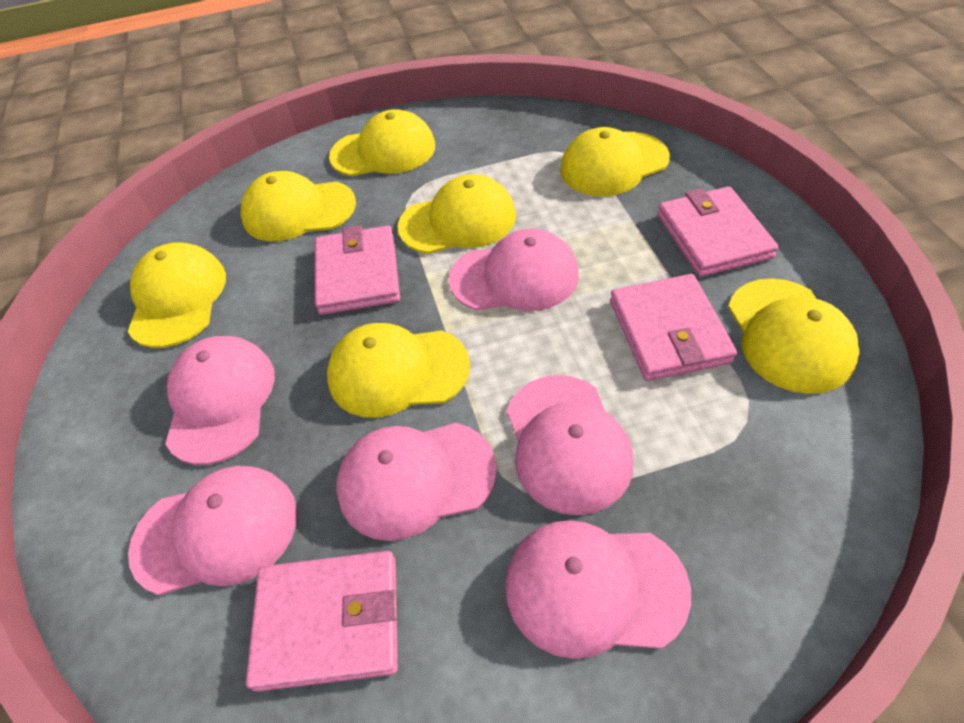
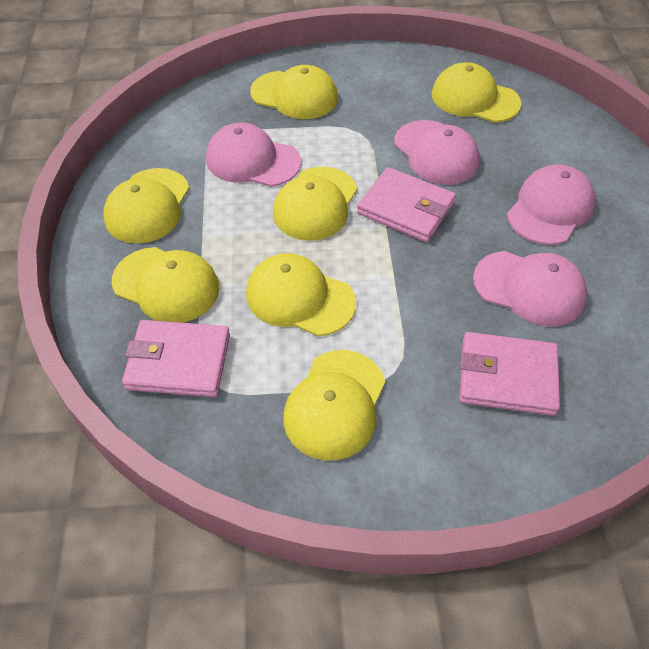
pink cap: [128,466,297,596] [165,336,275,465] [336,423,497,541] [449,229,579,311] [505,520,691,659] [507,375,633,515] = 6 -> [206,123,301,187] [394,120,480,185] [473,251,587,326] [507,164,595,245] = 4
pink wallet: [246,551,398,692] [315,225,400,315] [610,274,737,381] [657,186,779,277] = 4 -> [122,320,230,397] [357,167,456,242] [459,332,560,416] = 3

